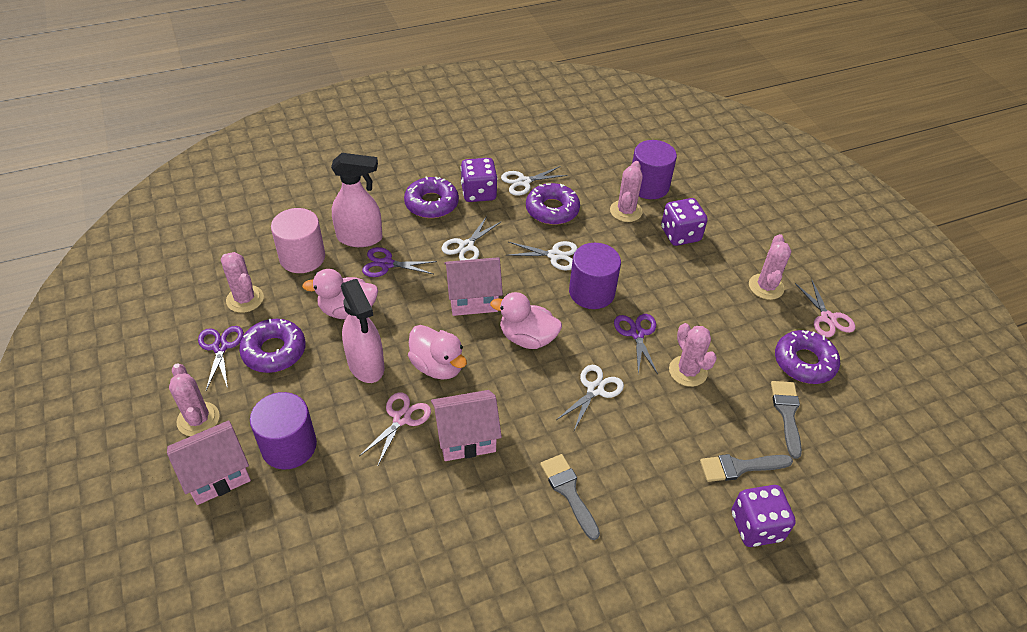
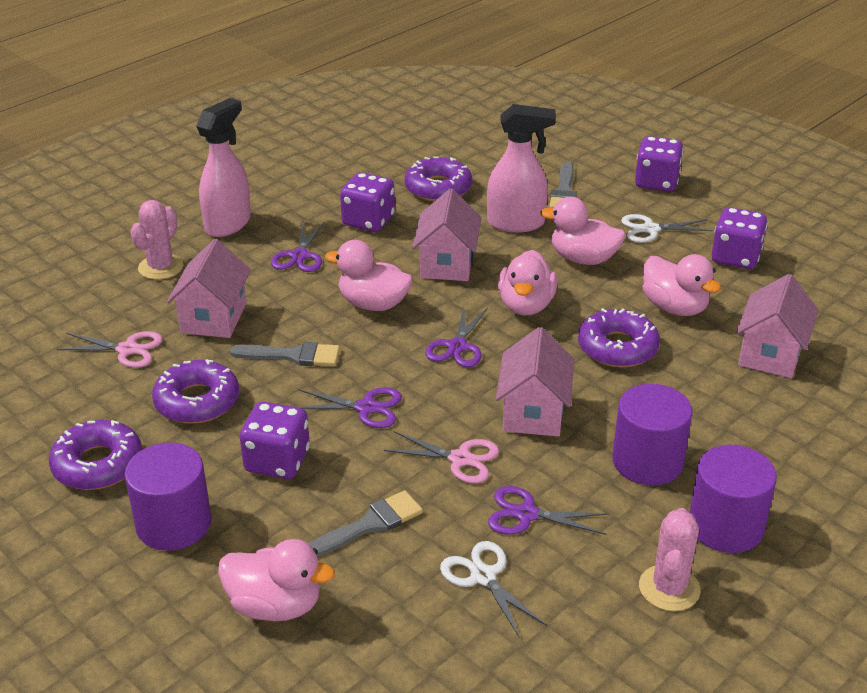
pink cactus: [169,363,220,436] [221,252,264,313] [610,161,643,222] [669,323,717,387] [749,234,791,300] = 5 -> [130,200,184,280] [639,508,701,611] = 2
pink cylinder: [271,208,325,273] = 1 -> none = 0
pink duck: [302,269,378,319] [408,325,467,380] [490,292,562,349] = 3 -> [218,539,335,621] [325,240,413,311] [498,250,557,315] [540,197,626,265] [643,254,721,316] = 5
pink house: [167,420,251,505] [431,390,502,461] [444,257,503,316] = 3 -> [167,239,251,338] [412,189,481,281] [496,327,574,437] [736,274,818,378] = 4
purple dice: [461,158,498,202] [661,198,708,246] [732,485,796,547] = 3 -> [240,402,310,479] [340,172,395,232] [635,136,683,191] [711,207,768,269] = 4
purple scissors: [198,326,244,390] [362,247,437,277] [614,314,658,374] = 3 -> [271,221,324,272] [298,387,402,428] [425,307,488,367] [488,486,609,535] = 4
white scissors: [442,216,501,260] [501,166,568,196] [507,241,577,271] [556,365,624,430] = 4 -> [440,541,547,638] [621,214,713,243] = 2

